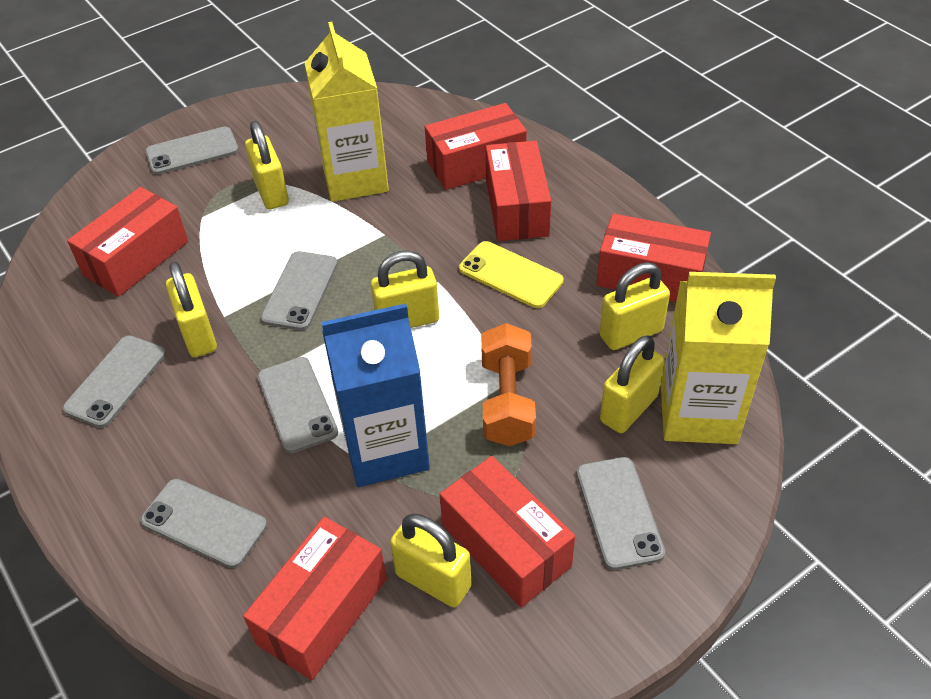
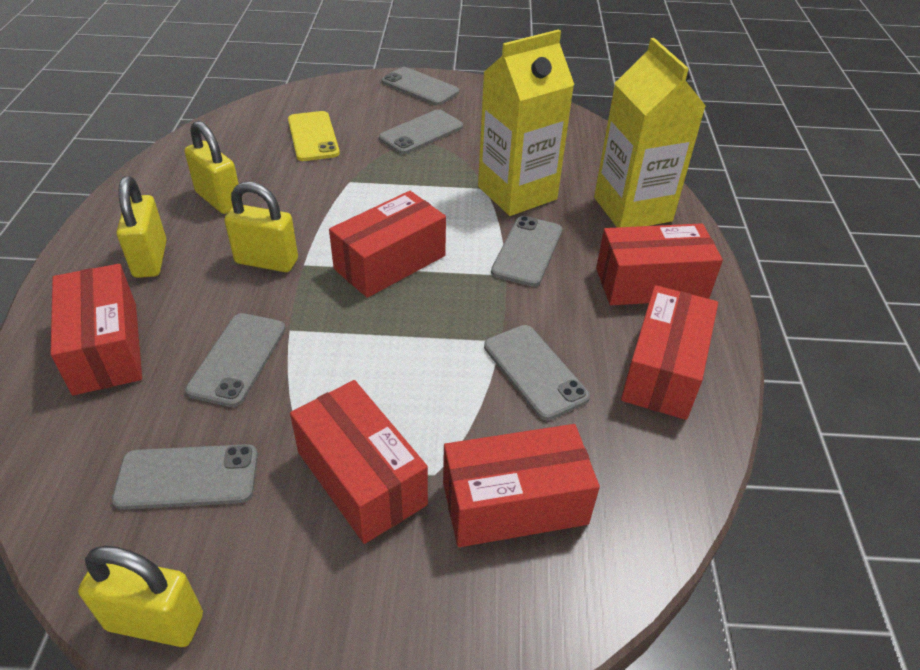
blue carton: [321,303,430,487] = 1 -> none = 0
orange dumbbell: [481,323,536,447] = 1 -> none = 0
yellow padlock: [166,261,217,357] [245,121,289,209] [371,250,439,328] [390,513,472,608] [600,262,670,350] [600,335,665,433] = 6 -> [78,546,203,647] [117,176,167,278] [185,121,238,214] [224,182,298,272] = 4

